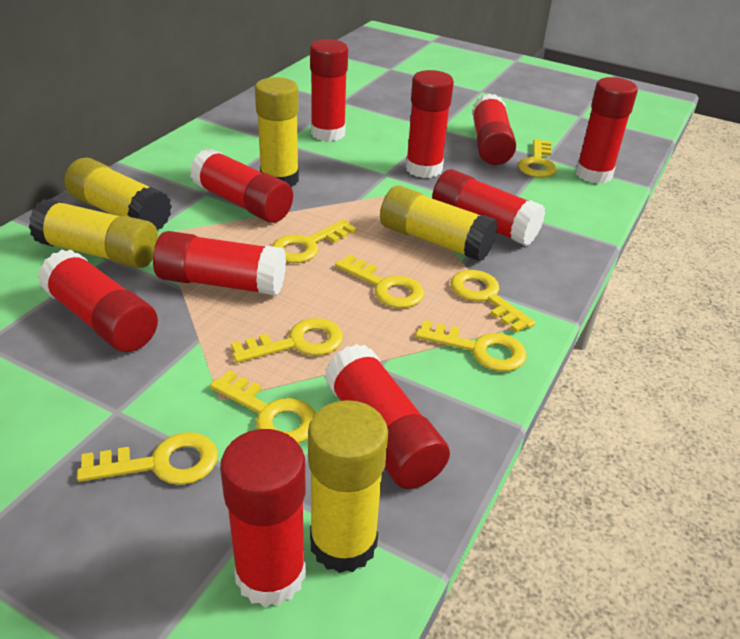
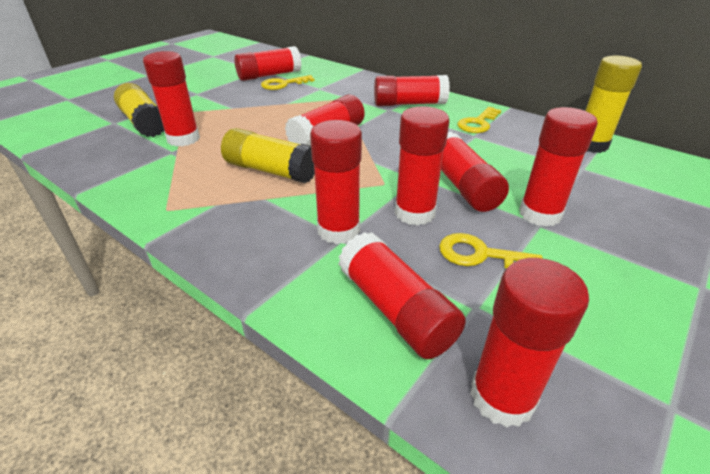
yellow glue stick: [29,199,158,268] [64,157,172,231] [255,77,299,187] [308,400,388,573] [380,185,498,262] = 5 -> [114,83,164,137] [221,128,315,184] [585,56,642,153] = 3
yellow key: [77,432,218,485] [210,370,316,443] [231,318,343,363] [272,219,357,263] [335,254,424,308] [416,320,527,371] [450,270,535,333] [518,139,557,178] = 8 -> [261,75,315,90] [439,233,543,268] [458,107,501,133] = 3

